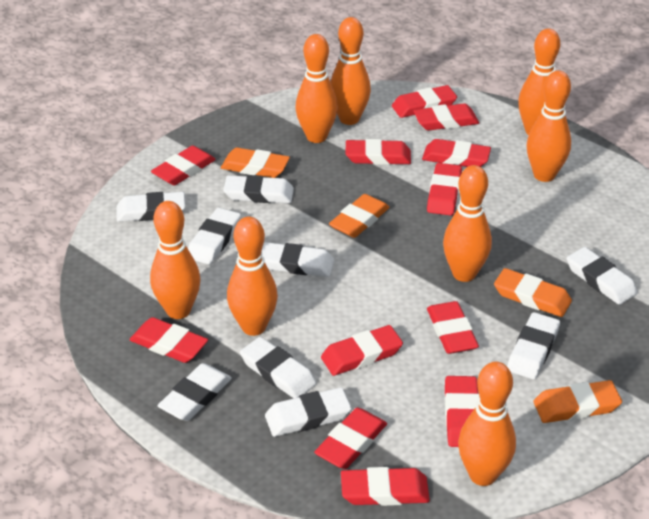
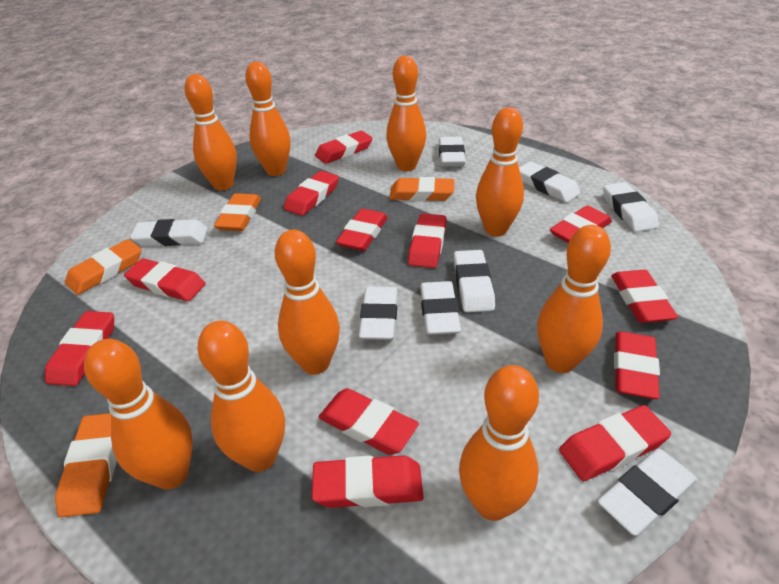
orange bowling pin: [150,201,201,319] [227,217,278,336] [295,34,338,143] [330,17,371,125] [443,165,492,282] [458,362,516,486] [518,28,560,135] [527,70,571,182] = 8 -> [84,339,193,490] [185,74,237,191] [197,321,285,472] [245,62,291,176] [275,229,340,375] [386,56,426,171] [459,365,539,521] [476,107,524,236] [537,225,611,373] = 9
white eraser: [116,192,185,222] [157,363,232,421] [188,208,241,265] [223,175,294,203] [240,337,316,398] [262,242,334,277] [265,387,351,437] [507,312,560,379] [567,247,638,305] = 9 -> [130,219,208,246] [359,286,398,340] [420,281,461,335] [439,137,465,167] [454,250,495,312] [519,161,580,203] [598,449,698,536] [603,182,659,232] = 8

